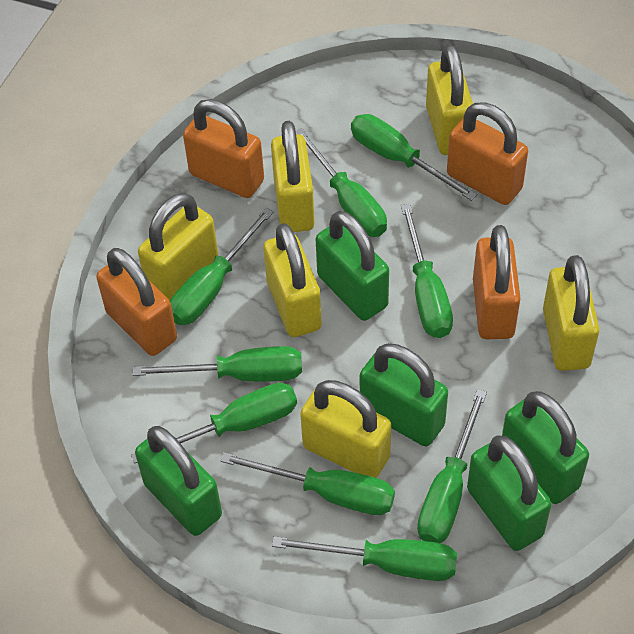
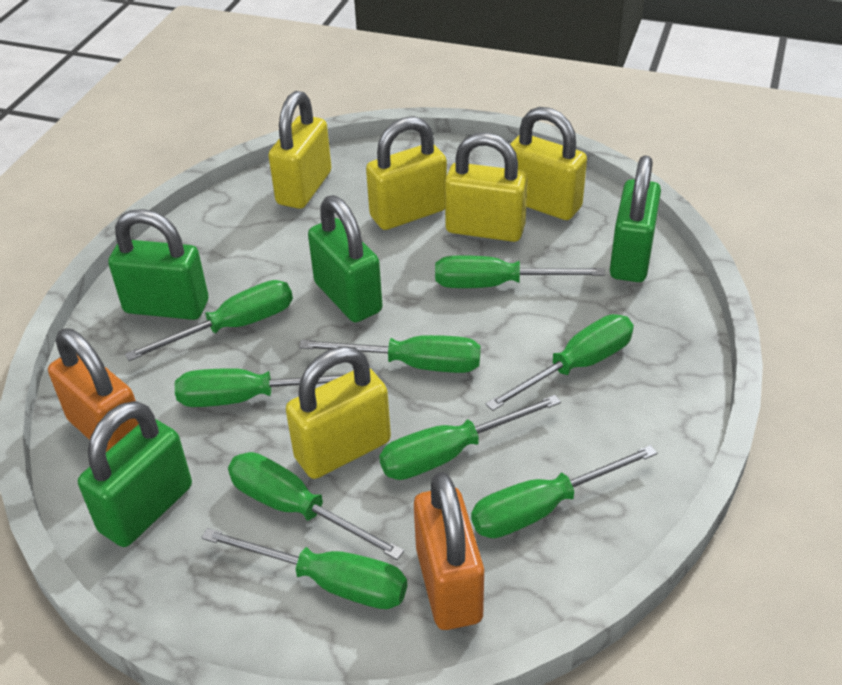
green padlock: [135,426,222,536] [316,211,389,321] [360,343,448,447] [467,436,552,551] [502,391,589,504] = 5 -> [78,401,192,547] [108,209,208,320] [308,195,382,322] [610,155,661,282] = 4
orange padlock: [96,248,177,356] [183,99,264,198] [447,102,528,205] [473,225,521,340] = 4 -> [48,329,139,452] [414,472,484,630] = 2
yellow padlock: [138,193,218,301] [263,223,322,337] [271,121,315,232] [300,380,391,478] [426,44,473,155] [543,255,599,371] = 6 -> [269,91,331,209] [286,346,391,479] [366,116,447,230] [445,133,528,242] [511,107,587,220] = 5

